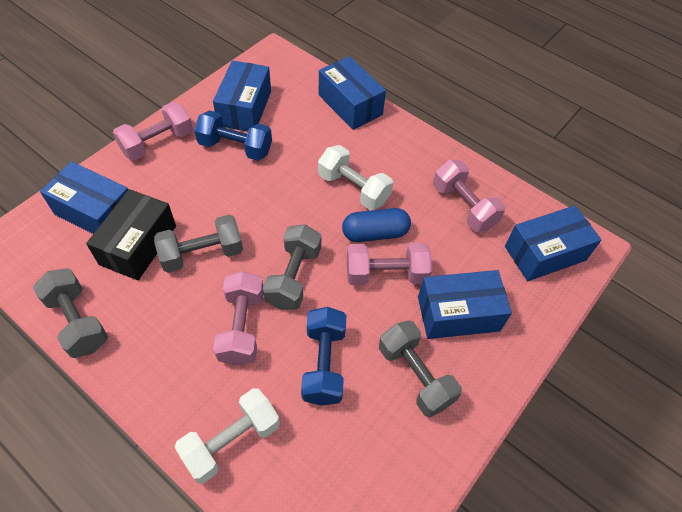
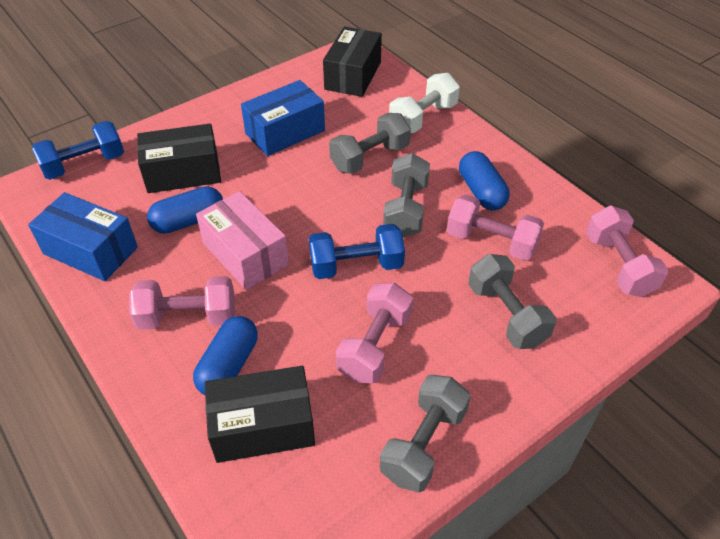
black box: [86,189,176,280] = 1 -> [137,124,221,193] [205,366,315,463] [323,27,382,97] = 3
blue box: [40,161,128,234] [213,60,271,131] [319,56,386,130] [418,270,512,339] [505,205,602,281] = 5 -> [28,192,138,281] [241,80,325,156] = 2
blue capsule: [342,208,411,242] = 1 -> [147,186,223,234] [193,316,258,395] [459,151,510,210] = 3
pink box: none = 0 -> [196,191,289,290] = 1
white dumbbell: [175,388,280,484] [318,145,393,210] = 2 -> [389,73,460,133] = 1

